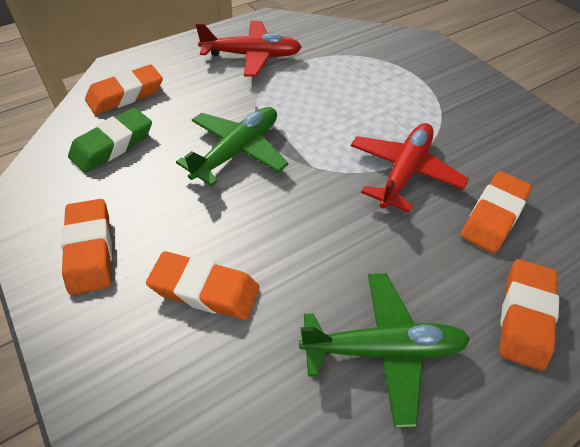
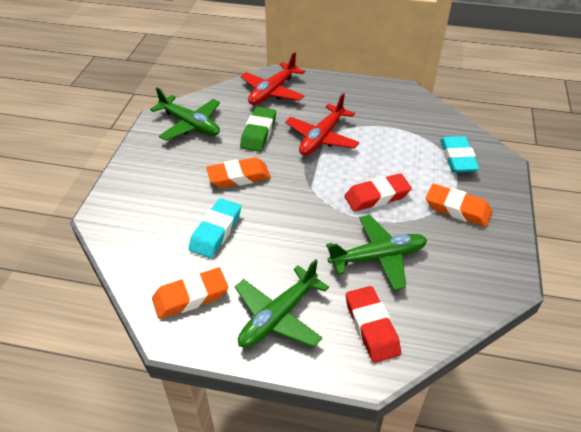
green plane: [176,107,288,186] [299,273,470,428] = 2 -> [150,87,220,141] [235,259,329,348] [326,215,427,290] = 3
orange eraser: [61,199,112,295] [85,64,163,115] [146,251,259,320] [461,171,532,253] [500,259,559,371] = 5 -> [152,268,228,319] [206,157,271,188] [426,184,492,227] = 3
red eraser: none = 0 -> [344,173,412,212] [346,286,401,363] = 2
turquoise eraser: none = 0 -> [189,198,241,258] [440,136,479,172] = 2

